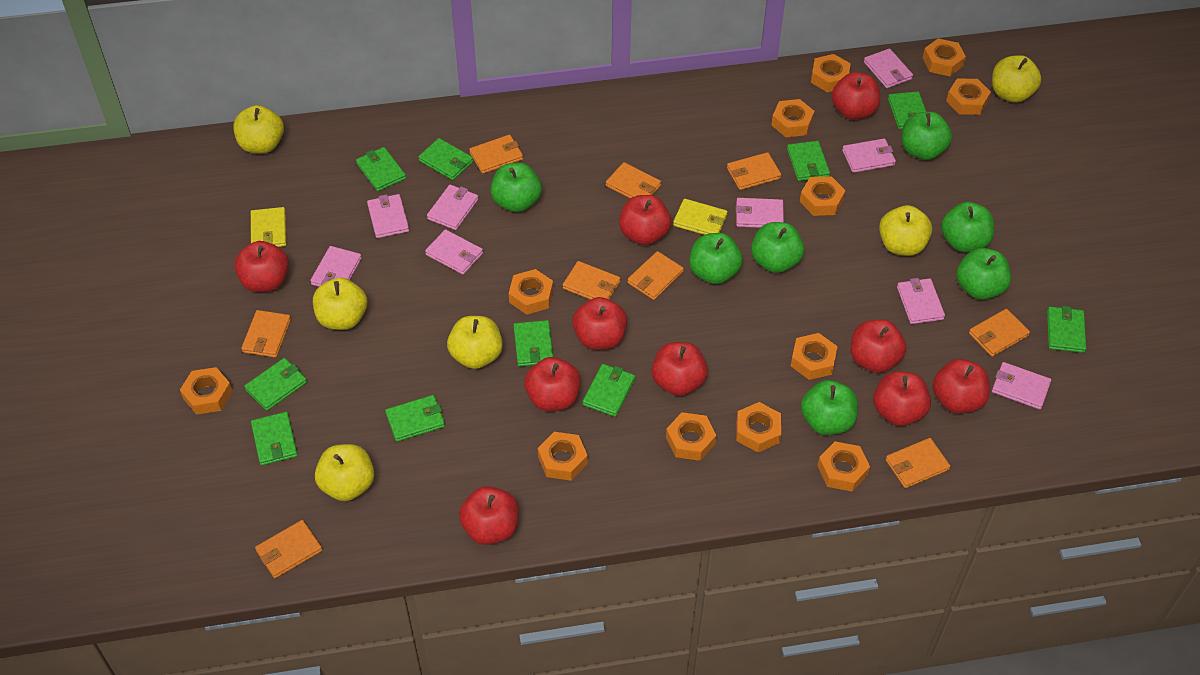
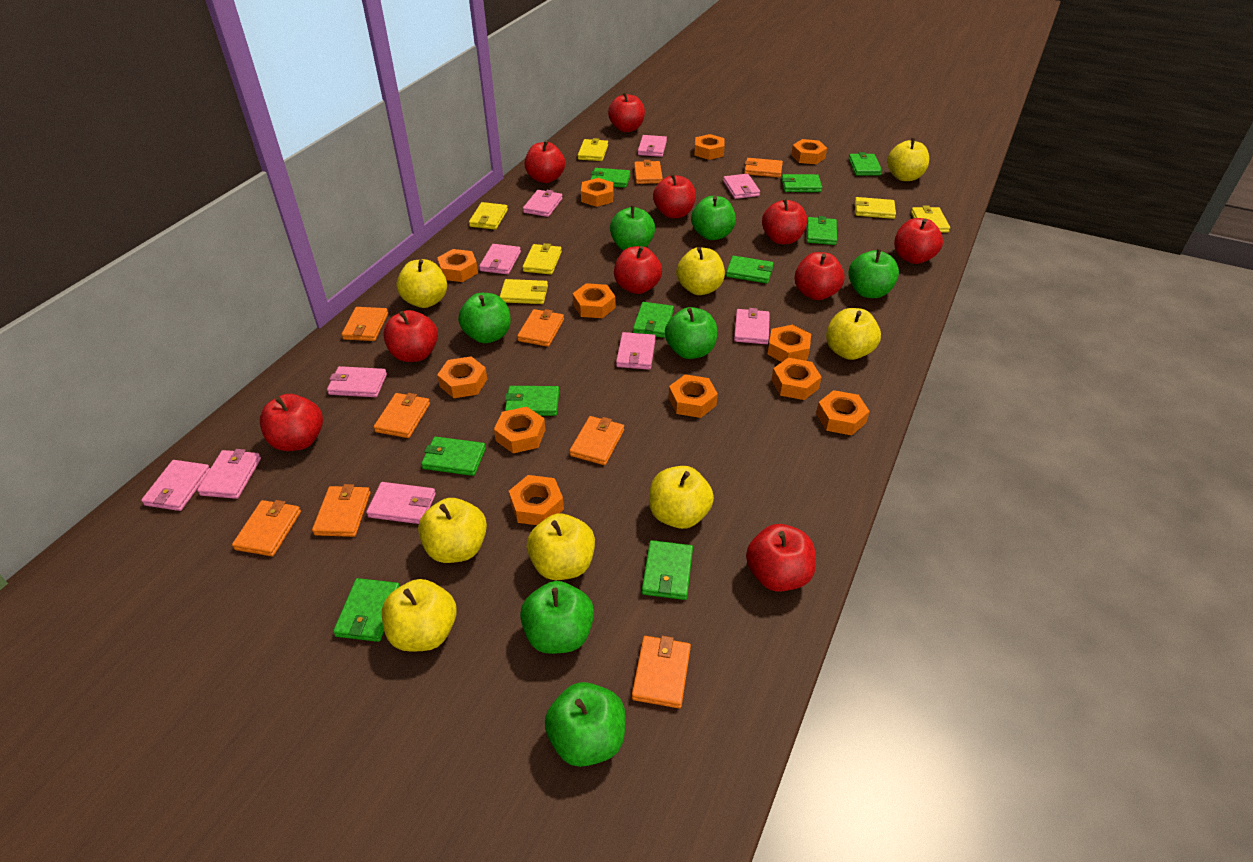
pink wallet: [310,246,362,287] [367,194,409,238] [425,229,483,275] [427,185,478,230] [736,198,784,228] [842,139,896,173] [864,48,913,88] [897,278,945,324] [992,362,1051,409] = 9 -> [141,460,210,511] [197,449,261,499] [327,366,387,397] [366,482,436,524] [479,244,521,274] [523,190,563,217] [616,332,656,370] [638,135,667,157] [723,174,760,199] [734,308,770,344] = 10
yellow apple: [233,105,284,154] [313,278,367,330] [315,444,374,501] [447,316,503,369] [879,205,932,256] [992,55,1041,103] = 6 -> [382,579,457,651] [396,259,447,308] [418,498,487,563] [527,513,595,580] [649,466,714,529] [676,247,725,295] [826,308,881,360] [887,138,929,181] = 8
yellow wallet: [251,207,286,247] [673,199,728,235] = 2 -> [469,202,508,230] [500,279,548,304] [523,243,562,275] [578,138,608,161] [855,197,896,219] [911,206,950,233] = 6

